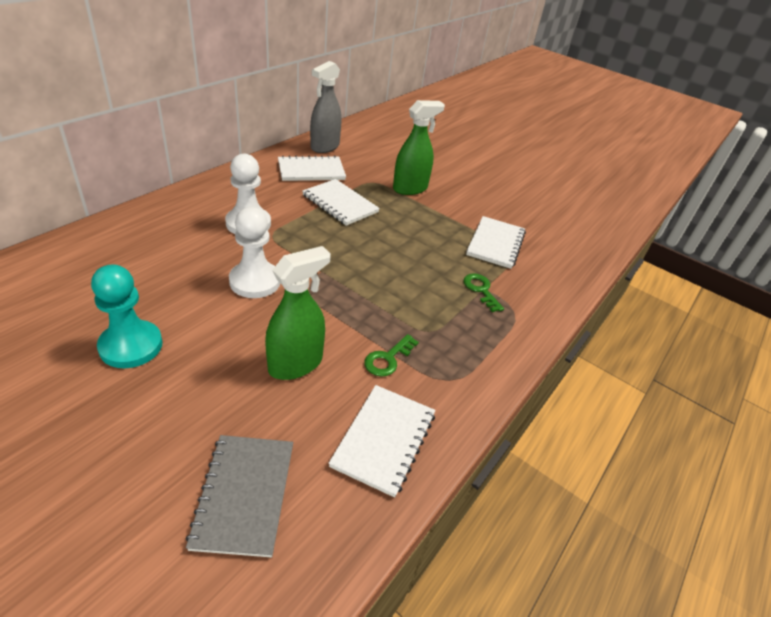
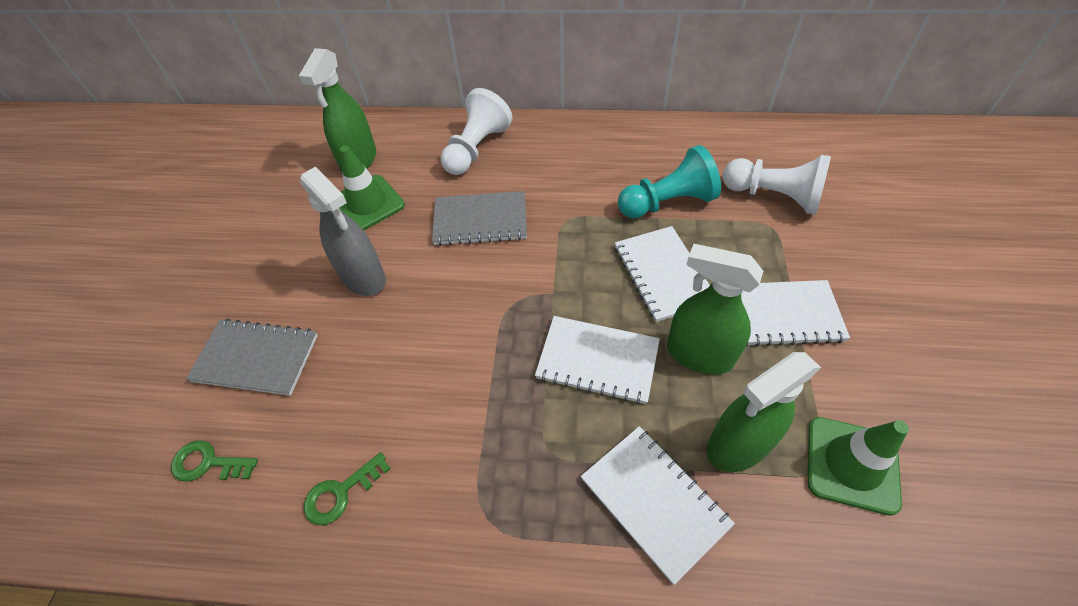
green spray bottle: [265,246,331,380] [393,100,445,195] = 2 -> [299,48,376,171] [667,244,763,375] [707,352,821,472] = 3
green traffic cone: none = 0 -> [339,145,405,231] [807,417,909,516] = 2
grey notebook: [186,435,293,557] = 1 -> [186,318,318,396] [432,191,527,246] = 2

